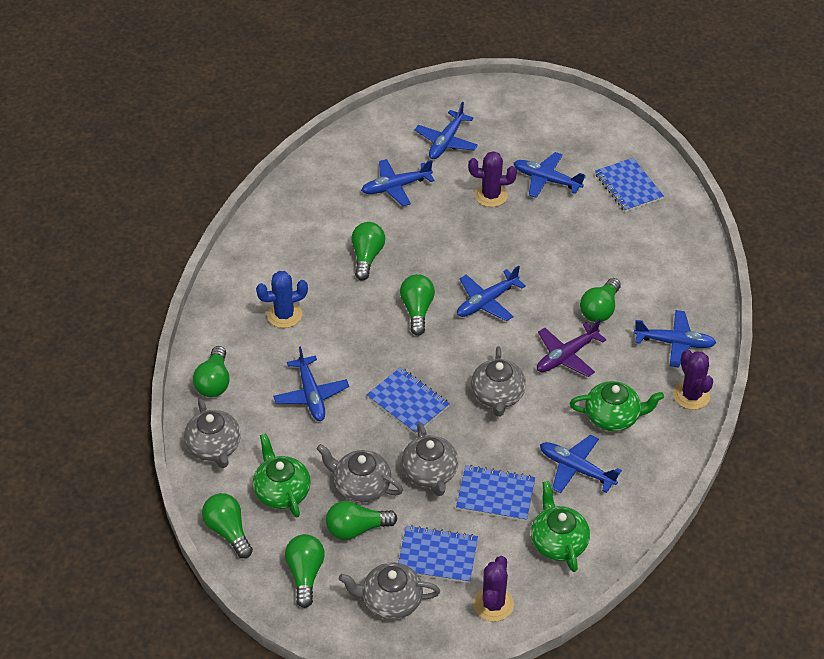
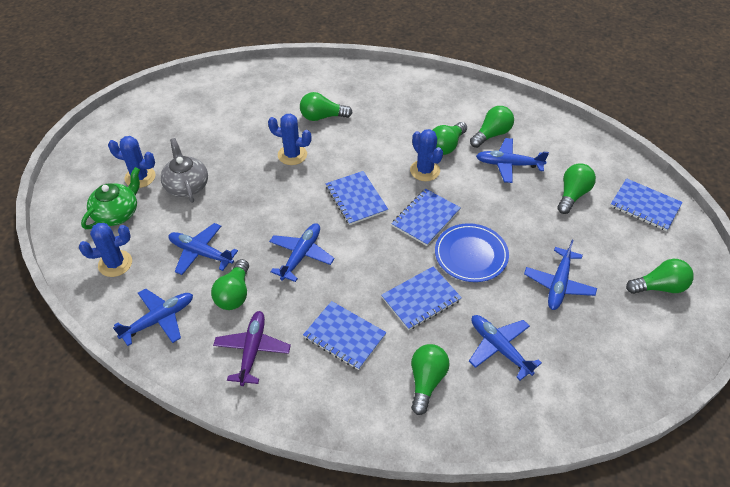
blue cactus: [256,271,308,328] = 1 -> [79,223,132,277] [108,136,155,188] [268,114,312,165] [410,129,443,181] = 4
blue notebook: [366,367,450,435] [398,525,478,583] [456,465,535,521] [595,158,664,212] = 4 -> [303,301,387,370] [326,171,388,225] [381,266,462,330] [391,189,461,246] [610,178,683,231] = 5
blue plane: [273,346,349,421] [361,159,435,206] [415,102,478,159] [457,265,526,321] [514,152,586,198] [540,435,622,493] [634,310,716,367] = 7 -> [113,288,193,346] [168,223,238,275] [269,223,335,282] [469,315,542,380] [476,138,549,183] [524,240,597,310] = 6
blue plate: none = 0 -> [435,223,509,282] = 1
green teapot: [253,433,311,517] [531,481,590,572] [570,381,664,431] = 3 -> [81,167,140,229] = 1
grey teapot: [184,399,241,468] [317,444,403,503] [339,562,440,620] [401,423,459,496] [471,346,526,417] = 5 -> [160,138,208,203] = 1
purple cactus: [468,151,517,207] [473,556,514,622] [673,349,713,410] = 3 -> none = 0

